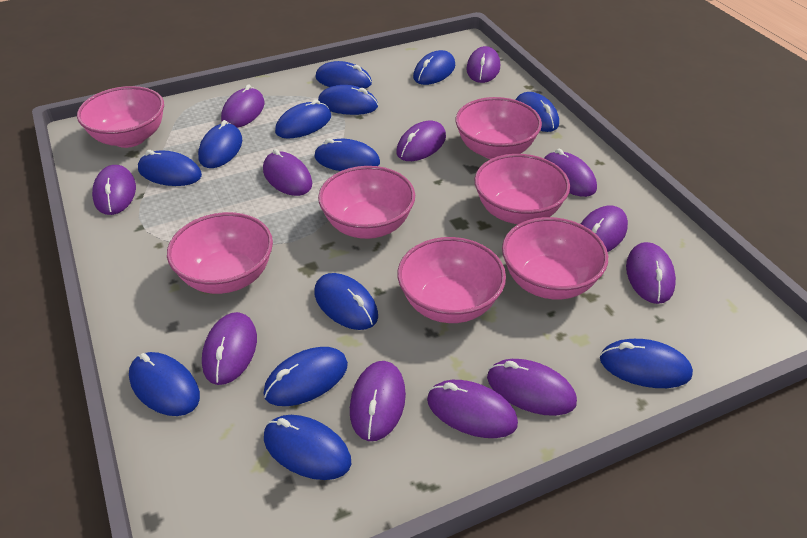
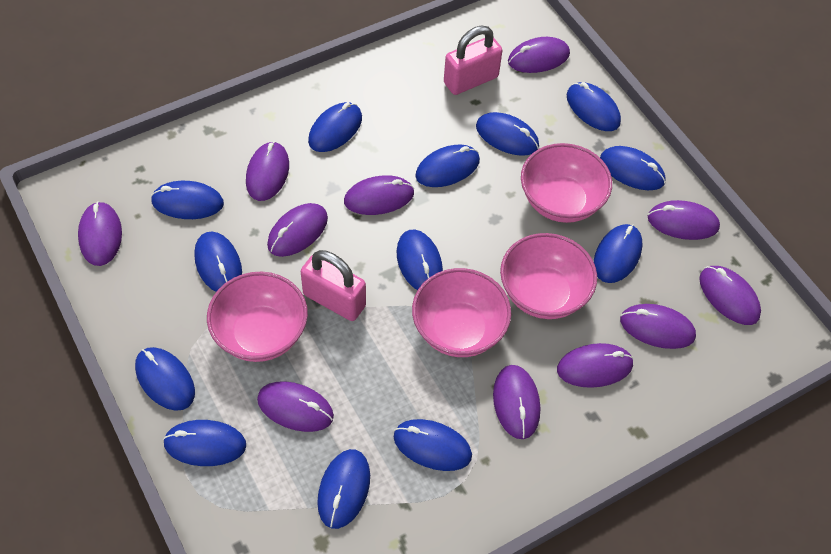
pink bowl: [77,86,164,148] [167,212,273,294] [318,166,415,239] [397,237,506,323] [456,97,542,159] [475,154,570,224] [502,217,608,300] = 7 -> [207,272,308,362] [412,268,511,357] [500,233,597,319] [521,143,612,223] = 4
pink padlock: none = 0 -> [301,250,366,321] [444,26,503,95] = 2
purple mouse: [92,165,136,215] [202,312,257,385] [221,84,265,128] [263,149,312,196] [350,361,406,441] [396,121,446,161] [427,380,518,438] [466,46,500,83] [487,359,577,416] [544,149,597,197] [581,205,628,252] [626,242,676,304] = 12 -> [78,201,122,266] [246,141,289,201] [257,381,334,432] [267,203,328,257] [344,175,414,215] [493,365,540,439] [508,37,570,73] [557,343,634,388] [620,304,696,349] [648,200,720,240] [699,266,761,325] = 11

